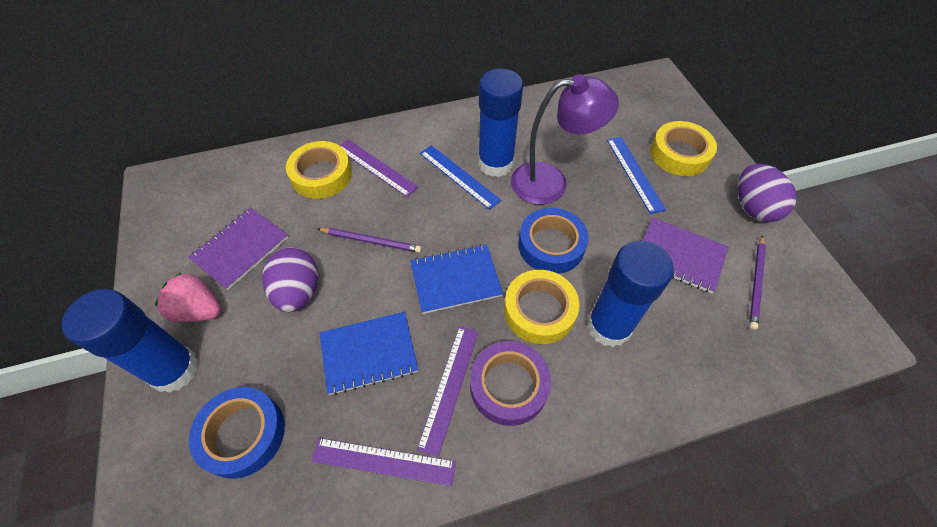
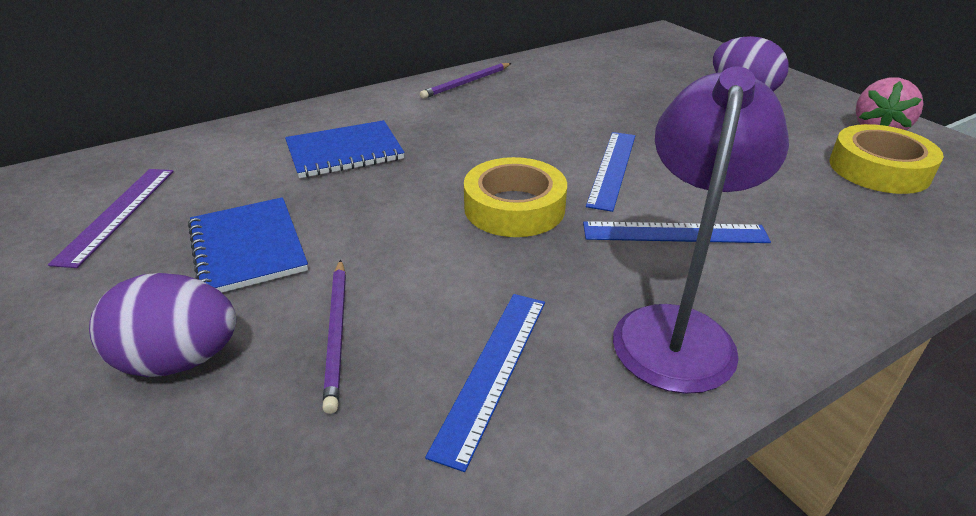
blue glue stick: [62,289,198,393] [478,68,523,177] [587,241,674,347] = 3 -> none = 0
blue ruler: [420,145,501,210] [607,137,666,214] = 2 -> [425,294,545,472] [583,221,771,243] [586,132,635,212] = 3
blue tape: [189,387,285,479] [519,208,589,274] = 2 -> none = 0
purple notebook: [188,207,289,290] [643,217,729,294] = 2 -> none = 0
purple ruler: [311,438,456,486] [340,139,419,197] [417,326,479,457] = 3 -> [48,169,174,268] = 1
purple tape: [470,341,551,426] = 1 -> none = 0
yellow tape: [286,141,352,199] [504,270,580,344] [650,121,717,176] = 3 -> [464,157,567,237] [829,124,944,194] = 2

